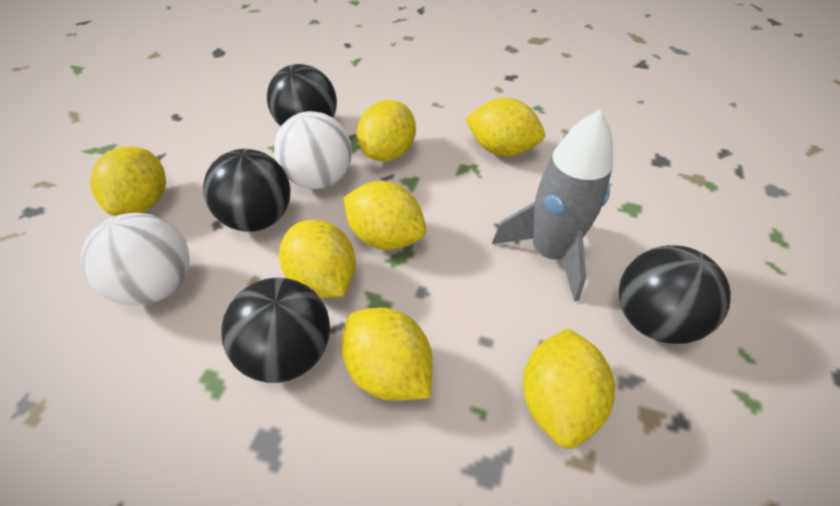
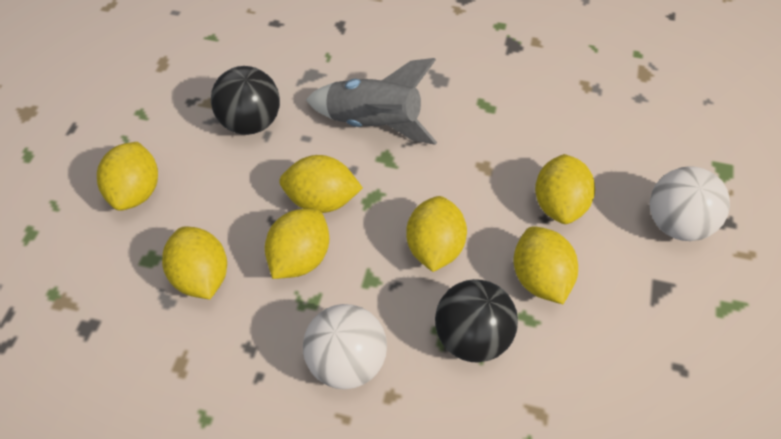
black ball: [203,149,290,232] [221,278,330,383] [267,64,337,126] [619,245,731,344] = 4 -> [211,66,280,135] [435,279,518,363] = 2

